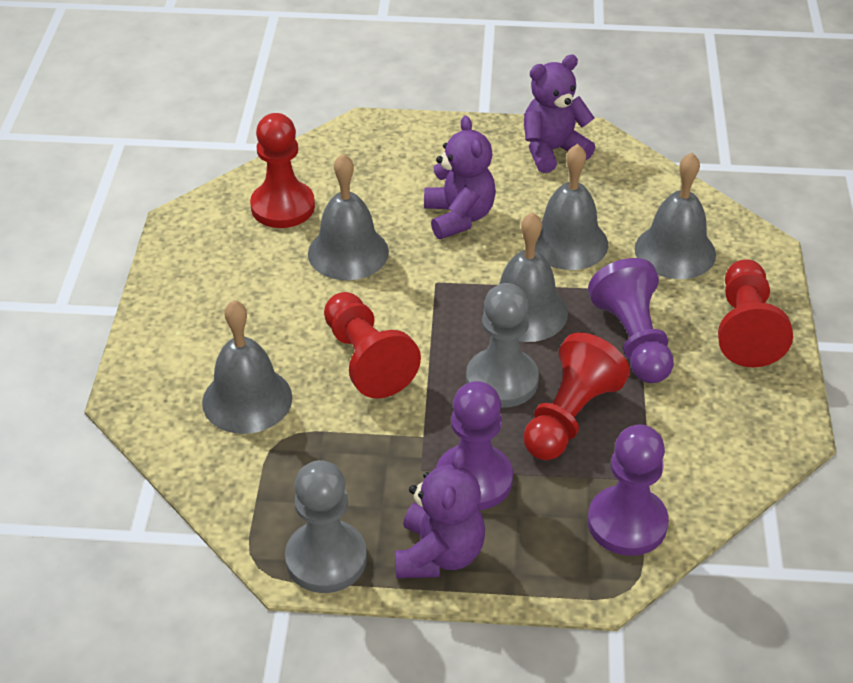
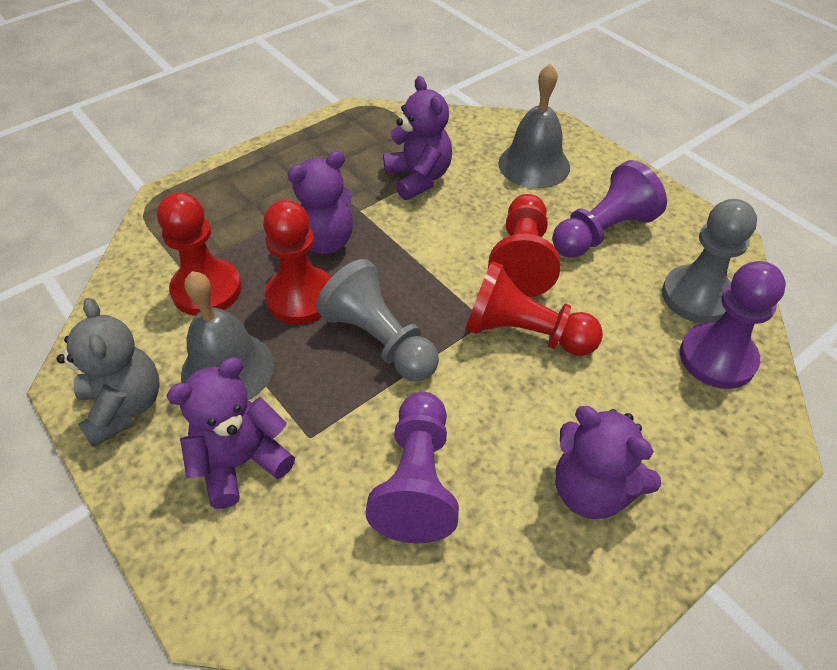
grey bell: [202,300,292,434] [308,154,389,280] [483,212,568,342] [535,144,608,270] [635,153,716,279] = 5 -> [181,271,274,400] [498,64,570,188] = 2
grey teddy bear: none = 0 -> [57,298,159,447] = 1
purple teddy bear: [395,448,485,578] [424,116,496,239] [524,55,595,173] = 3 -> [166,357,295,509] [288,151,353,254] [383,76,452,200] [555,406,661,519] = 4

